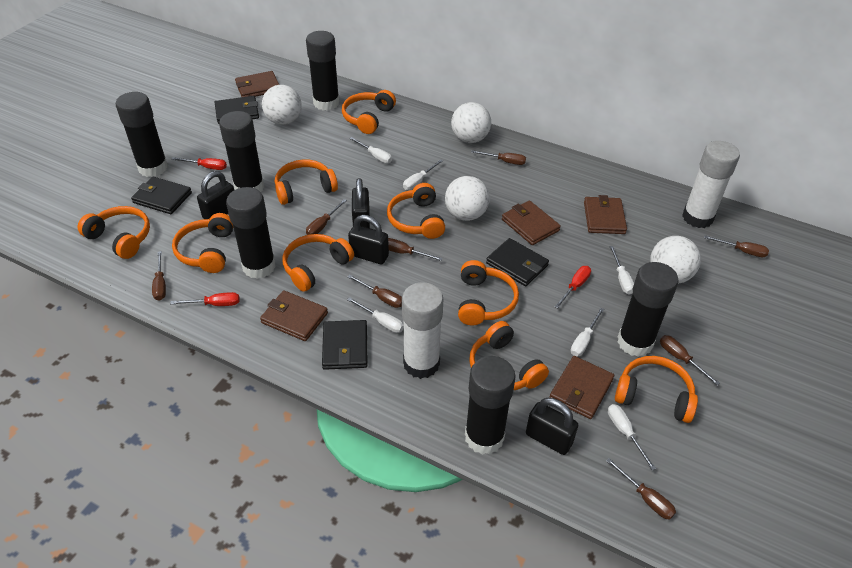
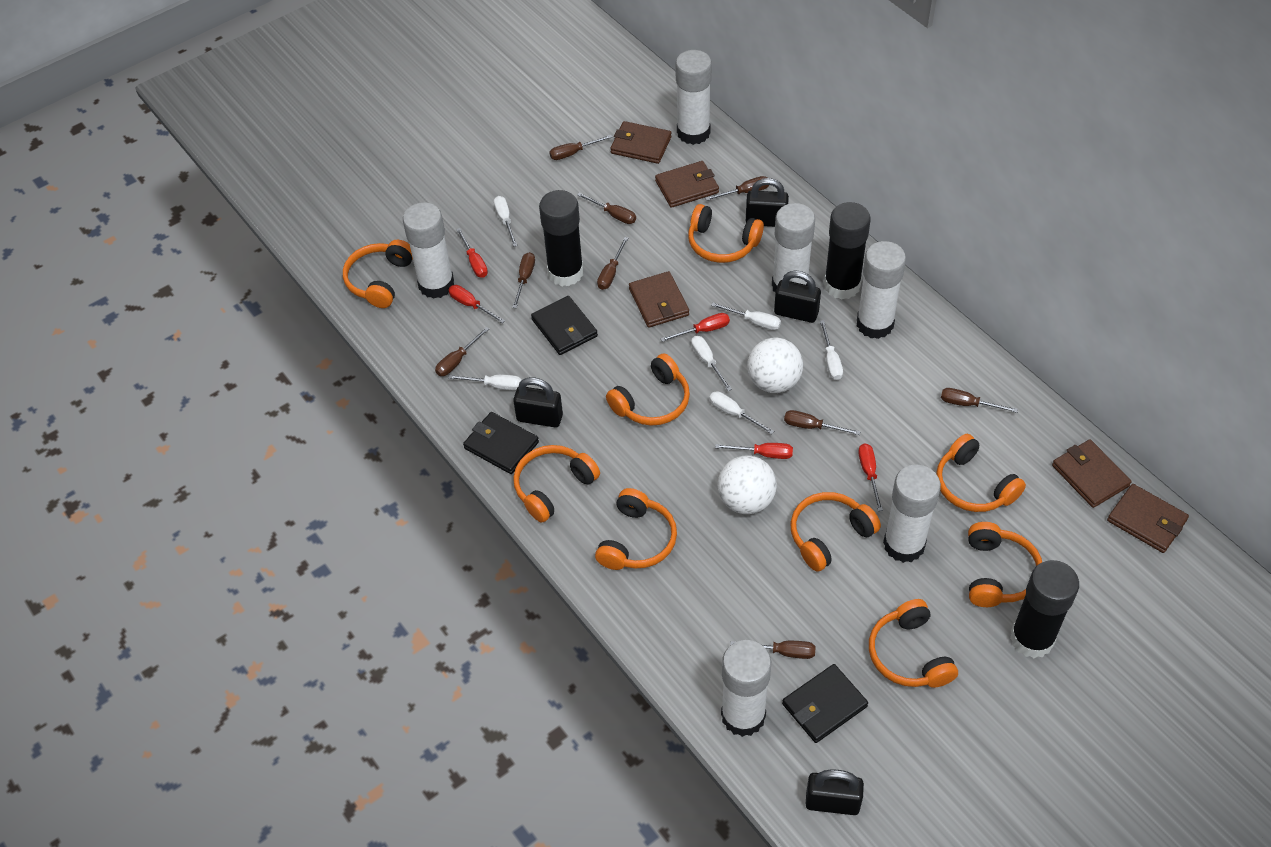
black glue stick: [116,92,168,177] [219,111,264,192] [226,187,276,279] [306,31,340,111] [465,356,516,455] [617,262,679,357] = 6 -> [539,190,584,286] [824,202,871,299] [1010,560,1079,659] = 3
black wallet: [131,177,192,214] [215,96,259,124] [322,320,368,370] [486,238,549,286] = 4 -> [463,412,539,474] [531,296,598,355] [782,664,868,743] = 3
brown screwdriver: [152,251,166,301] [306,199,347,235] [348,275,402,308] [388,238,443,261] [471,150,526,165] [606,458,676,519] [660,335,720,386] [704,235,769,257] = 8 -> [435,327,489,376] [512,252,535,308] [549,135,612,160] [577,193,636,224] [597,237,628,290] [705,176,769,201] [730,641,815,659] [784,410,861,435] [941,388,1018,413] = 9
red screwdriver: [170,292,240,306] [172,157,227,170] [555,266,591,308] = 3 -> [448,285,505,323] [456,228,488,278] [660,313,730,342] [715,443,793,459] [858,443,883,511] = 5
white ball: [262,85,302,125] [445,176,490,221] [451,102,491,143] [650,236,701,284] = 4 -> [718,456,777,514] [747,338,803,393] = 2
white glue stick: [402,282,443,379] [682,141,740,228] = 2 -> [403,202,454,299] [675,50,712,145] [721,640,771,737] [772,203,815,292] [857,241,906,339] [883,464,941,563] = 6

